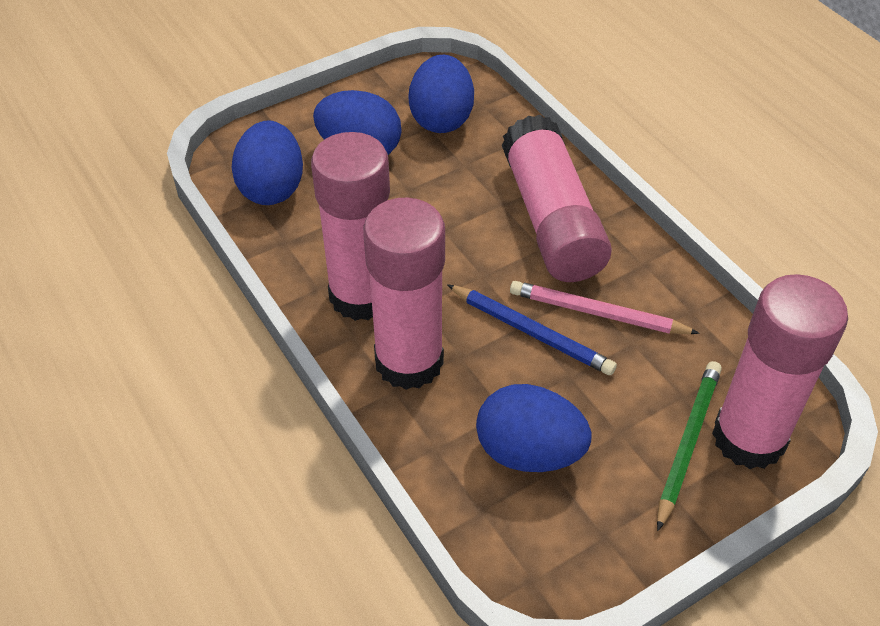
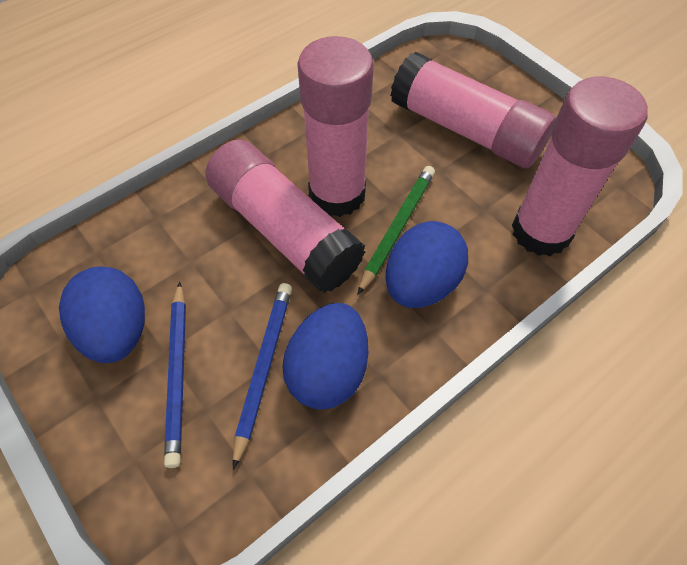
blue egg: [232,120,303,205] [313,90,401,155] [408,55,474,133] [476,384,592,472] = 4 -> [59,266,145,363] [282,303,368,410] [386,221,468,308] = 3
blue pencil: [447,284,617,375] = 1 -> [164,281,186,468] [233,283,292,470] = 2
pink pencil: [510,281,700,334] = 1 -> none = 0

